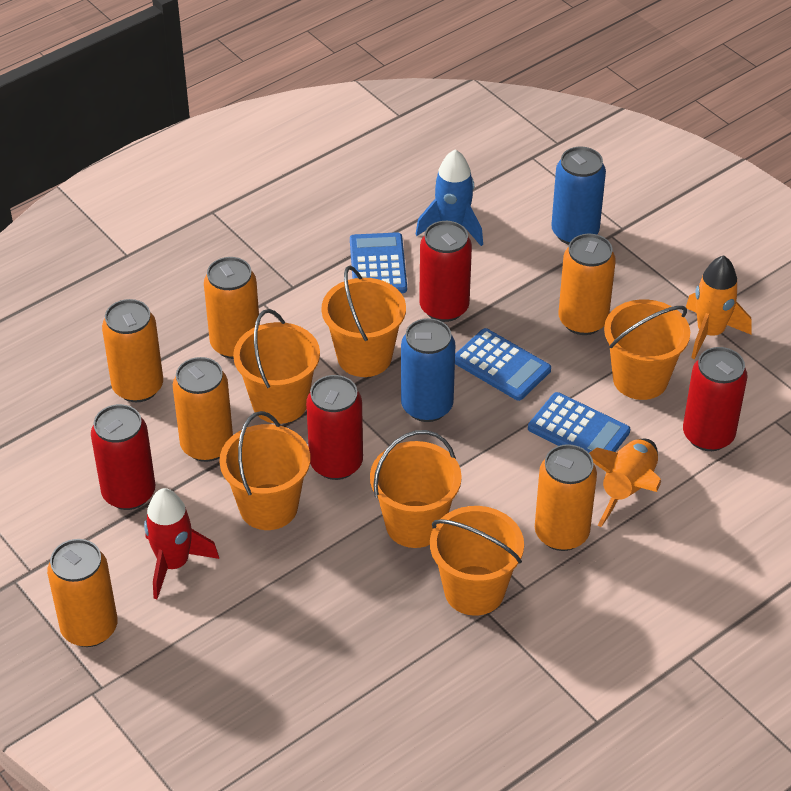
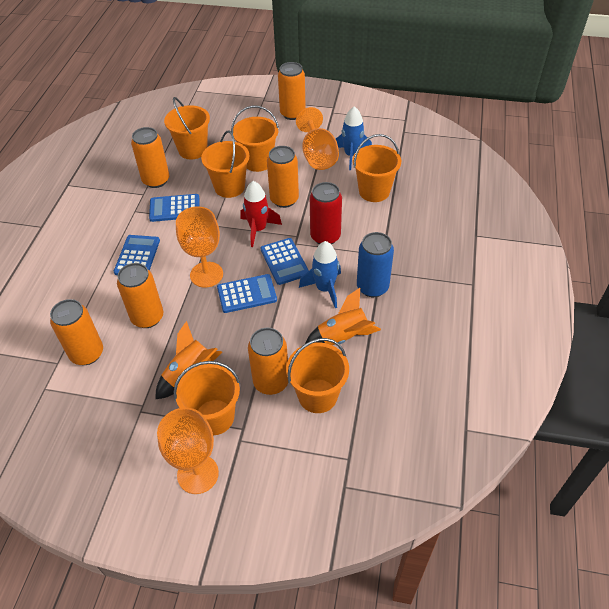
blue calculator: [350,232,407,293] [455,328,551,401] [528,392,630,453] = 3 -> [114,235,160,275] [149,194,199,222] [217,274,277,313] [260,238,309,285] = 4
blue can: [401,318,455,422] [551,147,606,245] = 2 -> [357,232,394,297] = 1
blue rocket: [416,149,483,246] = 1 -> [299,241,341,308] [336,106,372,170] = 2
orange goblet: none = 0 -> [157,408,219,494] [176,207,223,288] [296,107,339,170] = 3
red can: [91,404,155,510] [306,375,363,480] [419,221,472,322] [683,347,748,451] = 4 -> [310,182,342,245] = 1

